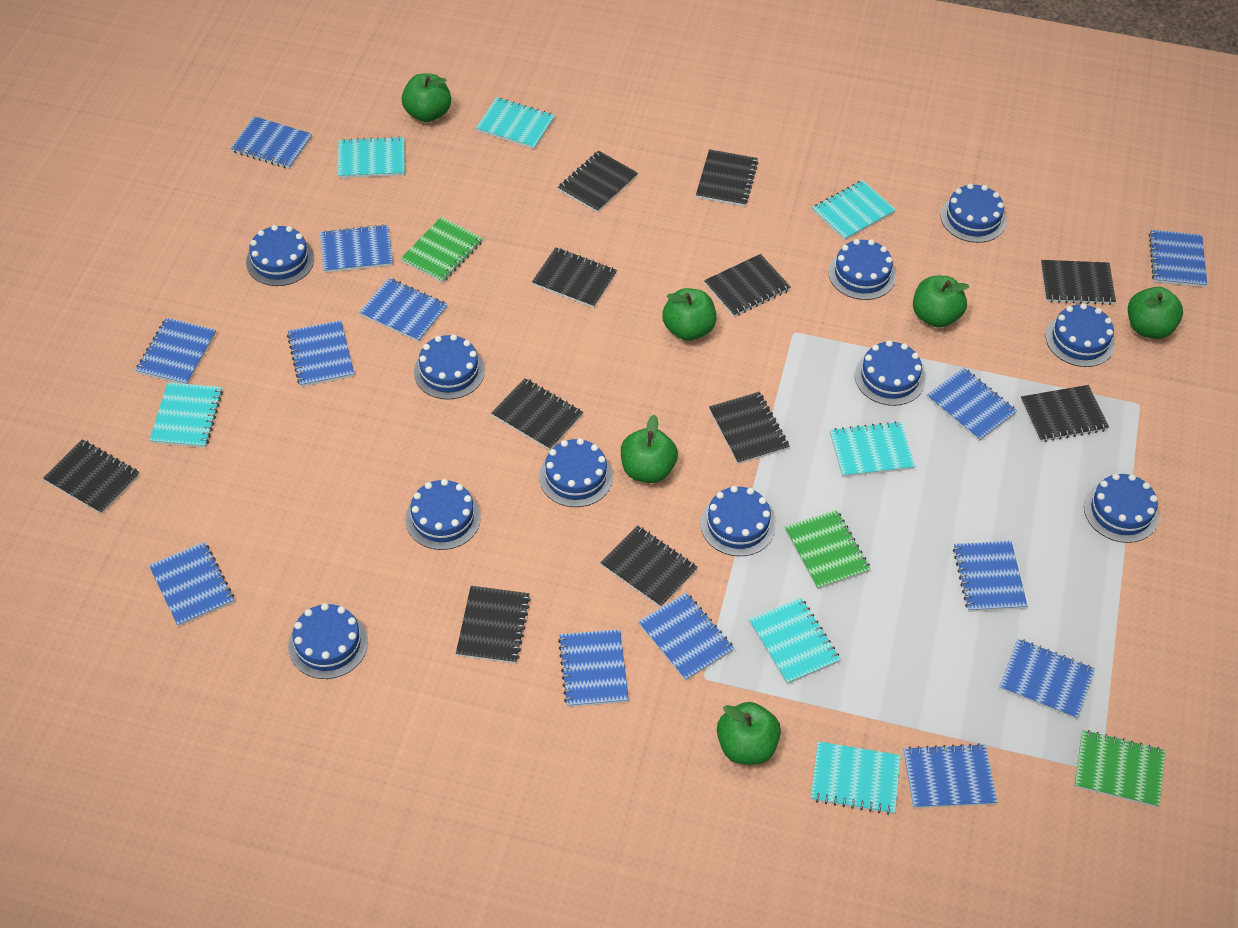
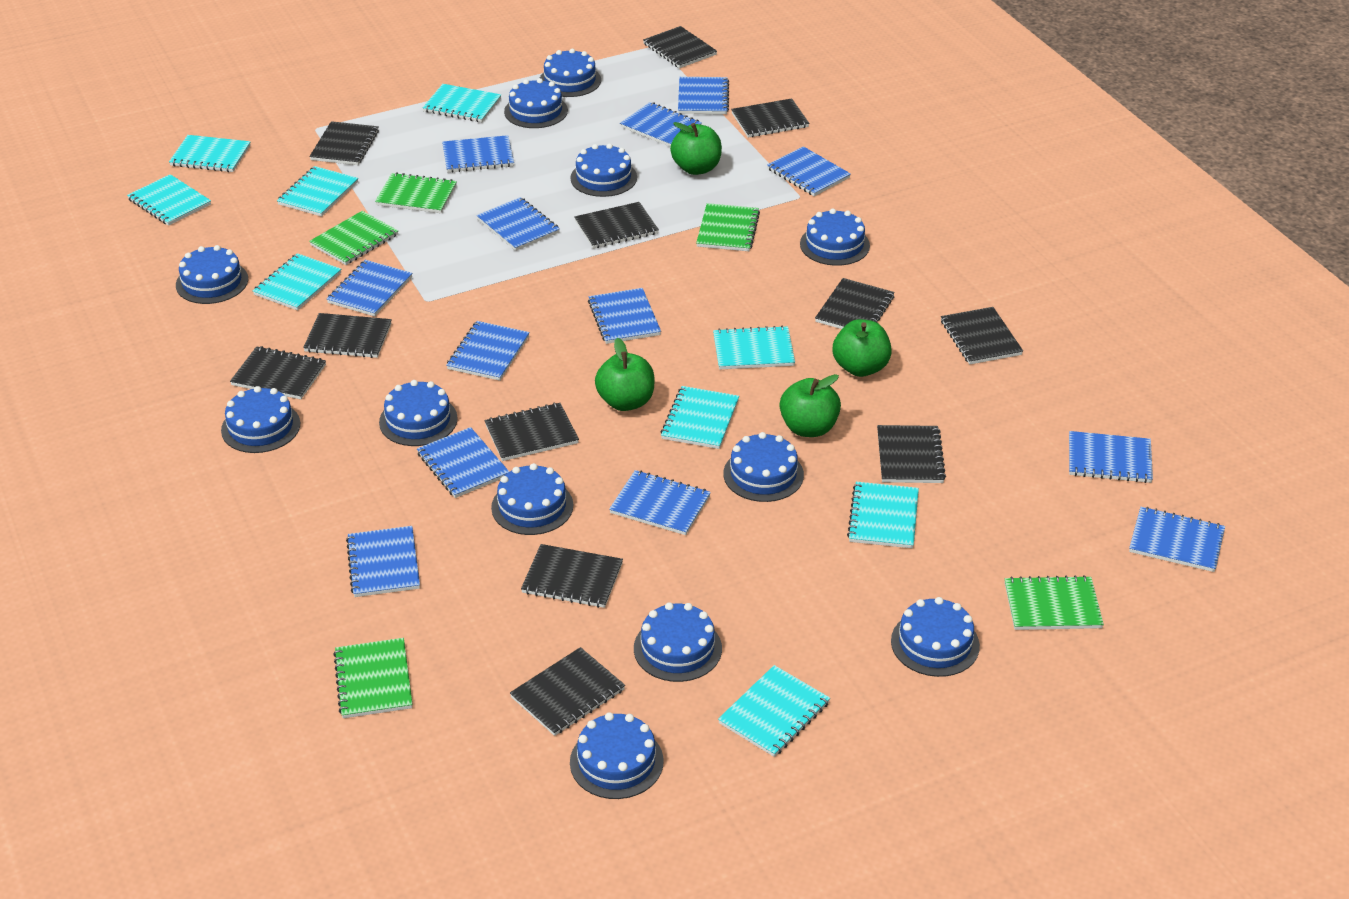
black notebook: [43,439,140,514] [456,586,531,664] [491,378,583,450] [532,247,617,308] [558,151,638,213] [600,525,698,608] [696,149,758,207] [704,254,791,317] [709,392,789,464] [1021,385,1109,442] [1041,260,1116,305] = 11 -> [230,346,326,399] [303,313,392,358] [309,121,379,165] [485,403,579,461] [510,647,625,736] [521,544,623,608] [574,202,659,249] [643,26,717,68] [731,98,809,138] [815,278,895,329] [877,425,946,483] [941,307,1023,365] = 12
blue cake: [246,225,314,286] [288,603,368,679] [405,479,481,550] [414,334,485,400] [539,438,613,507] [700,486,776,556] [828,239,896,300] [855,340,925,406] [941,183,1006,243] [1045,303,1115,367] [1084,473,1159,543] = 11 -> [176,245,248,304] [221,386,300,453] [379,380,458,446] [491,463,573,535] [504,78,568,128] [540,49,601,97] [570,144,637,197] [570,712,664,799] [634,602,722,682] [723,432,804,502] [800,209,870,266] [891,597,980,677] = 12
green apple: [402,74,451,122] [621,414,678,483] [662,288,717,341] [717,702,781,765] [913,276,969,328] [1128,287,1183,339] = 6 -> [595,338,655,411] [670,122,722,175] [780,374,841,437] [833,319,892,377] = 4
green notebook: [400,217,483,283] [785,510,871,590] [1074,730,1165,808] = 3 -> [309,211,398,265] [333,638,413,718] [375,172,457,213] [696,203,760,251] [1005,575,1104,630] = 5
turquoise notebook: [149,382,223,448] [338,136,405,178] [476,97,555,149] [749,598,841,684] [811,741,901,815] [812,180,896,240] [830,421,915,477] = 7 -> [127,174,211,226] [169,135,251,172] [253,253,341,311] [277,166,358,217] [423,84,501,122] [661,386,739,449] [713,326,795,370] [718,665,830,757] [847,482,919,548] = 9

